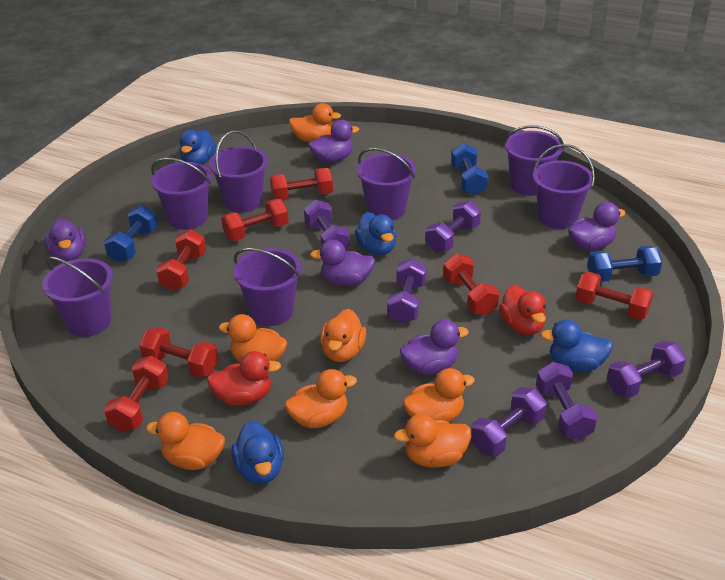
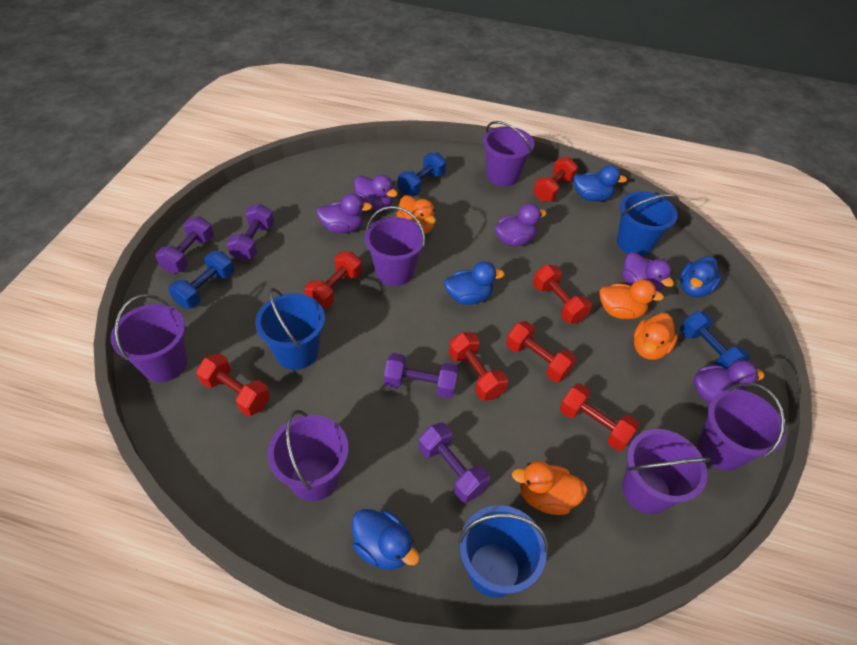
blue bucket: none = 0 -> [255,288,325,370] [458,505,549,598] [617,191,679,256] = 3
orange duck: [146,412,225,470] [219,314,287,362] [285,369,357,428] [289,103,341,142] [320,309,366,362] [394,414,472,468] [403,368,475,422] = 7 -> [396,195,436,234] [512,461,588,515] [600,279,664,319] [634,313,678,360] = 4
purple bucket: [42,257,113,337] [151,158,212,230] [209,131,268,213] [233,248,301,326] [357,148,416,220] [504,125,564,196] [533,144,595,229] = 7 -> [111,294,188,382] [268,410,349,501] [365,206,425,286] [483,121,534,186] [622,429,711,514] [698,383,786,471] = 6
purple dumbbell: [304,200,350,250] [387,258,427,324] [425,201,481,253] [471,387,547,456] [536,362,597,440] [606,341,686,398] = 6 -> [155,216,214,273] [227,204,274,261] [384,353,458,399] [419,423,490,503] = 4
red duck: [207,351,281,406] [499,285,546,335] = 2 -> none = 0

